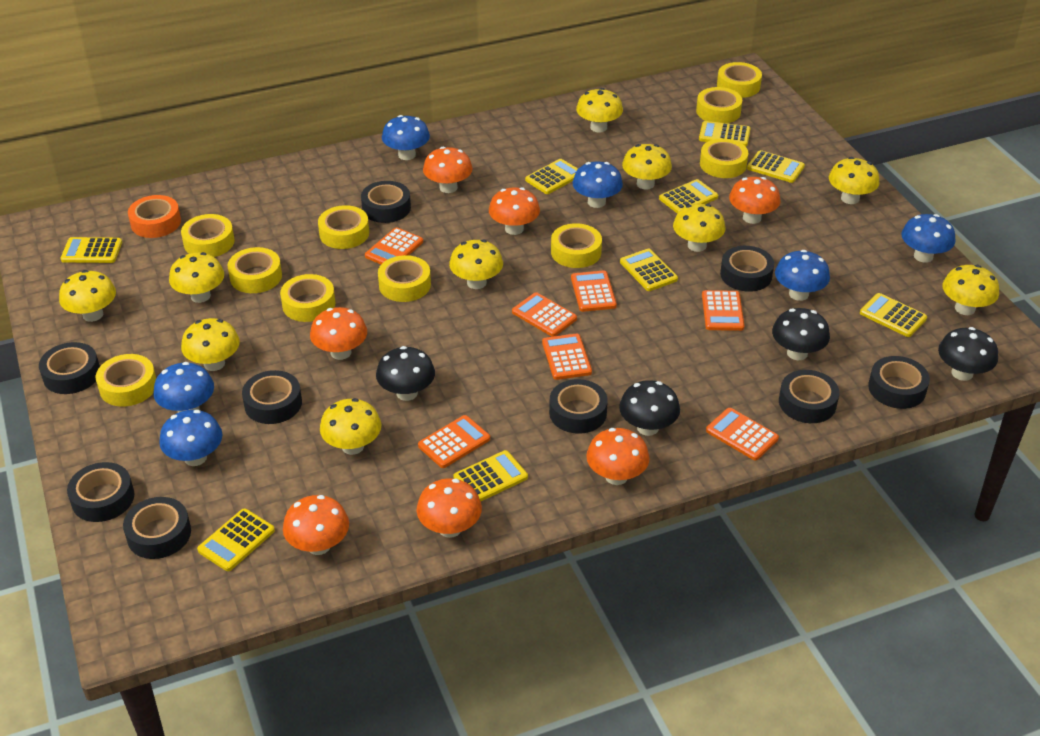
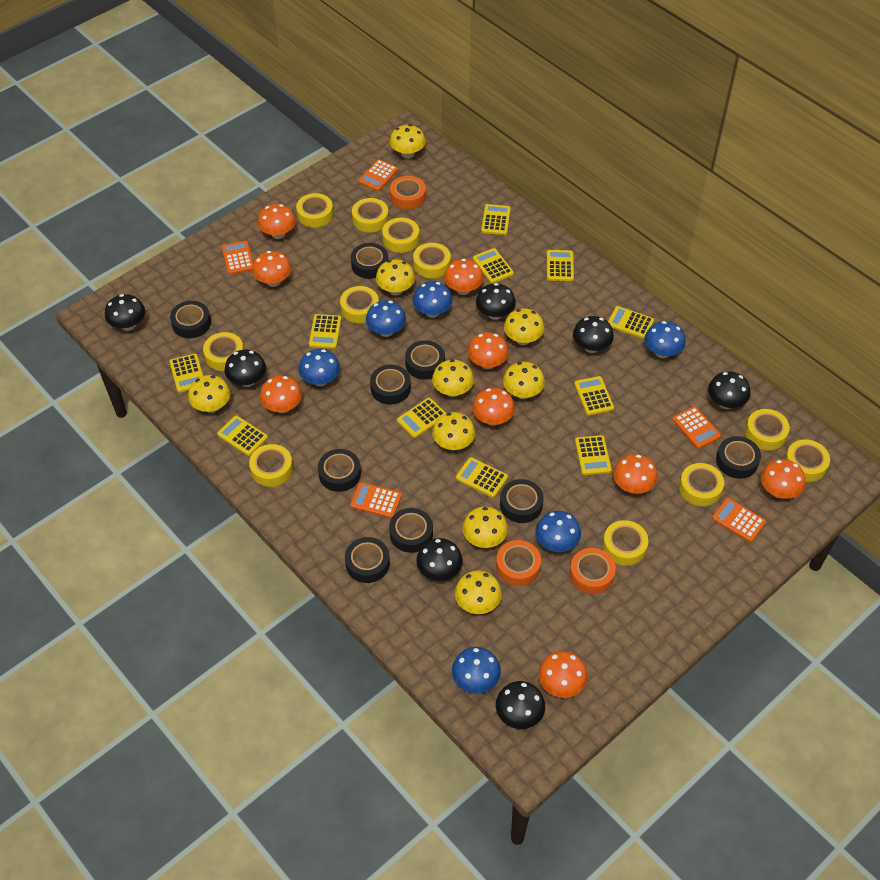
black mushroom: [376,346,435,401] [619,380,680,436] [772,308,830,360] [938,327,998,381] = 4 -> [105,294,145,331] [224,350,266,387] [416,538,463,581] [476,283,516,320] [496,681,545,729] [573,316,614,353] [708,372,750,409] = 7
orange calculator: [365,227,423,264] [418,415,490,468] [512,292,577,337] [542,334,592,380] [571,270,617,312] [702,290,745,331] [706,408,779,460] = 7 -> [222,241,253,275] [350,482,402,518] [358,159,398,191] [672,406,721,449] [712,498,766,542] = 5
orange mushroom: [283,495,349,555] [310,307,367,360] [416,478,482,538] [423,147,473,193] [489,187,540,235] [586,428,650,485] [729,177,781,224] = 7 -> [252,251,291,287] [258,204,296,239] [260,376,302,413] [444,259,483,295] [468,332,509,369] [472,388,515,426] [538,651,588,698] [613,454,658,494] [761,459,805,499] = 9
orange tape: [128,195,181,238] = 1 -> [390,176,426,210] [496,540,541,586] [570,548,616,594] = 3
yellow calculator: [61,237,122,263] [197,508,275,571] [453,450,528,501] [525,159,578,194] [620,248,678,291] [659,179,718,214] [699,121,751,147] [747,150,805,183] [860,293,927,337] = 9 -> [170,354,203,393] [217,416,268,456] [309,314,342,349] [397,398,446,438] [456,457,508,498] [473,248,514,284] [481,204,510,235] [547,250,574,281] [574,376,614,416] [575,435,612,475] [608,306,654,339] = 11
yellow mushroom: [59,270,116,322] [169,252,224,303] [181,318,240,371] [320,398,381,455] [449,240,503,289] [576,88,623,133] [622,144,672,190] [673,204,725,252] [829,157,880,204] [942,265,999,315] = 10 -> [188,375,230,413] [376,259,415,296] [390,124,426,159] [432,359,474,397] [432,412,475,450] [455,570,502,614] [463,507,508,548] [503,362,545,399] [504,308,544,345] = 9
yellow tape: [96,354,156,407] [181,214,235,257] [227,247,282,293] [280,274,335,322] [318,205,369,249] [378,255,431,302] [551,223,602,268] [696,87,742,123] [700,138,748,178] [717,62,762,98] = 10 -> [203,332,244,371] [249,444,293,487] [296,193,333,228] [340,286,379,323] [352,198,389,232] [382,218,419,253] [413,243,451,279] [603,520,648,566] [679,463,724,506] [745,409,790,450] [785,439,830,482] = 11

